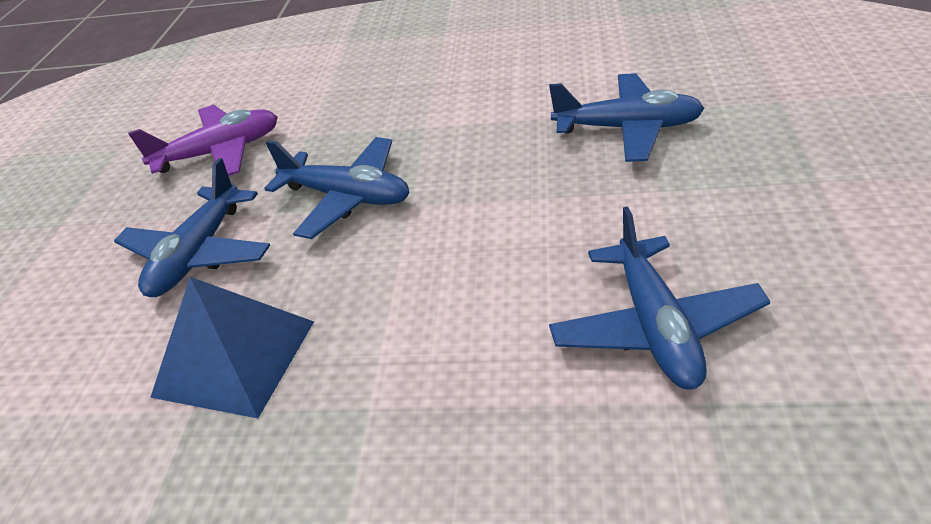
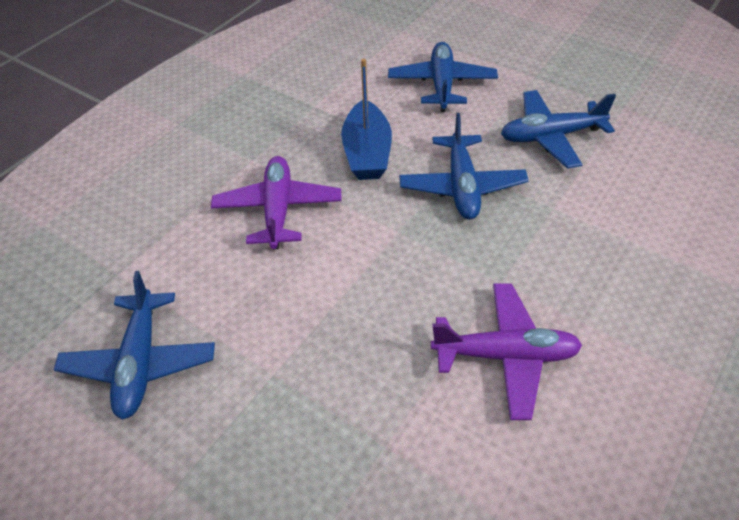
blue boat: none = 0 -> [341,59,392,180] = 1
blue pyramid: [150,277,314,418] = 1 -> none = 0
purple plane: [128,105,278,176] = 1 -> [211,156,342,249] [431,283,582,420] = 2

